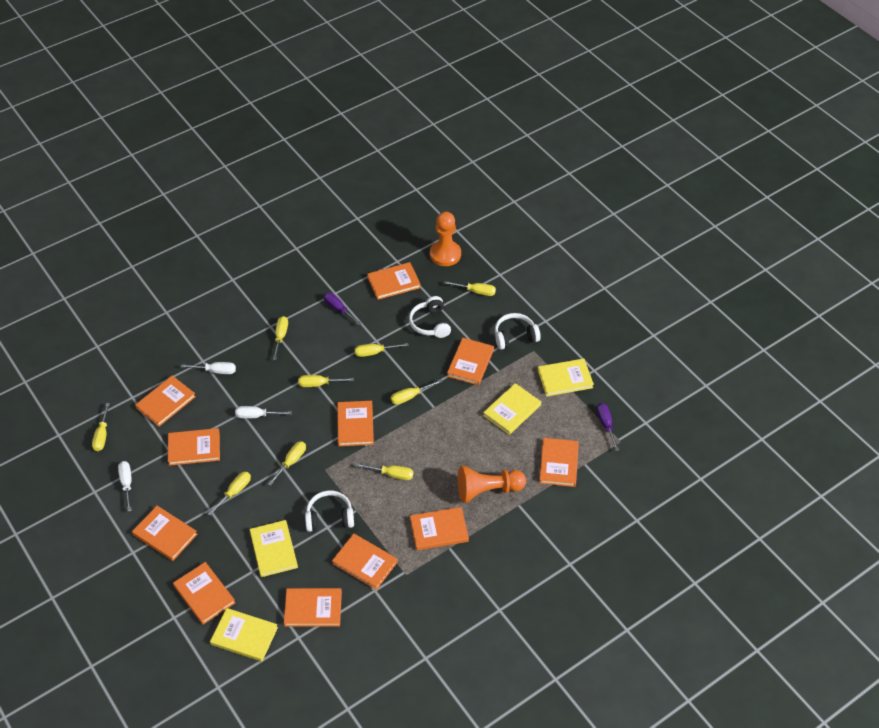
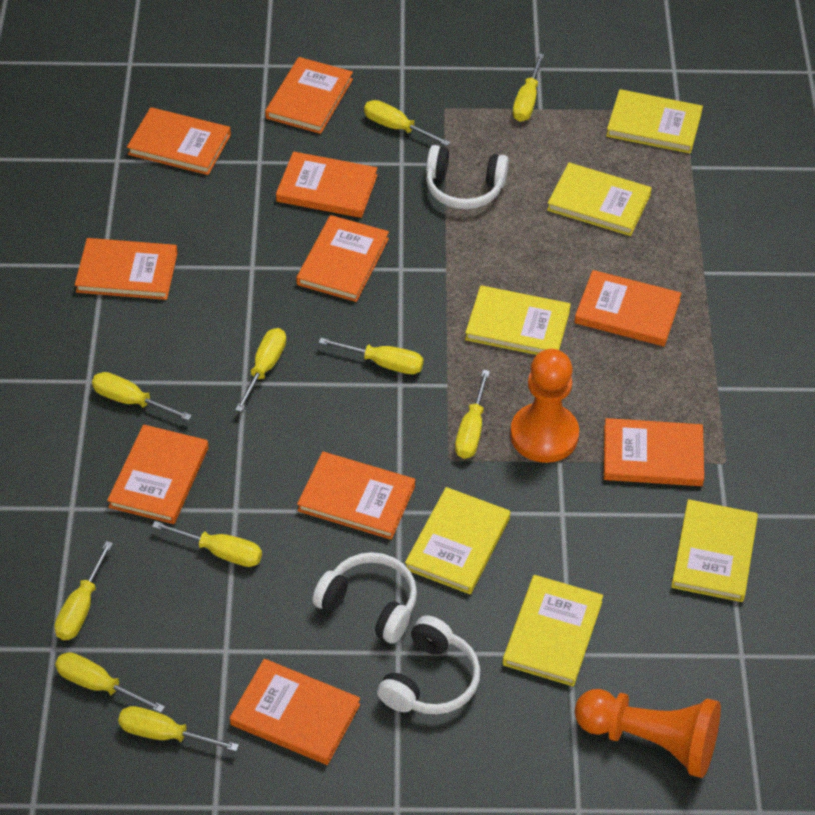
orange book: [132,506,198,561] [135,376,196,427] [168,428,220,466] [173,562,235,625] [284,588,342,627] [332,533,398,590] [337,401,374,446] [367,262,421,300] [410,507,469,550] [447,338,494,385] [539,438,579,487] = 11 -> [75,238,178,300] [107,424,209,524] [127,107,231,175] [230,659,360,765] [265,57,353,134] [276,151,377,218] [296,215,389,302] [297,452,415,540] [574,270,681,346] [604,418,704,486] = 10
purple screwdriver: [324,292,361,325] [597,403,619,451] = 2 -> none = 0
white screwdriver: [118,461,132,512] [181,362,236,374] [235,406,292,419] = 3 -> none = 0
yellow book: [210,608,278,661] [250,520,298,577] [483,383,541,435] [538,359,594,396] = 4 -> [405,487,510,594] [465,286,571,355] [503,575,603,686] [547,163,652,236] [606,89,703,153] [671,499,758,602] = 6
yellow screwdriver: [92,403,110,451] [208,472,251,516] [268,441,306,486] [273,316,288,360] [298,375,354,387] [355,343,409,357] [356,463,413,480] [391,379,442,405] [444,281,496,296] = 9 -> [55,541,113,640] [55,652,165,713] [92,372,192,421] [118,706,239,752] [152,521,262,567] [235,328,286,412] [318,338,424,374] [364,100,451,146] [455,370,490,459] [513,53,544,122] = 10

